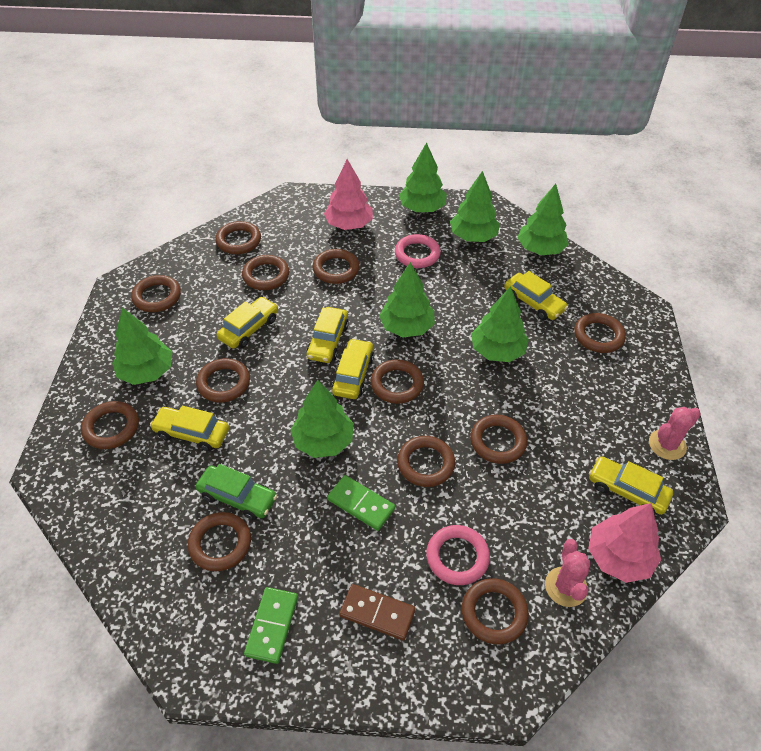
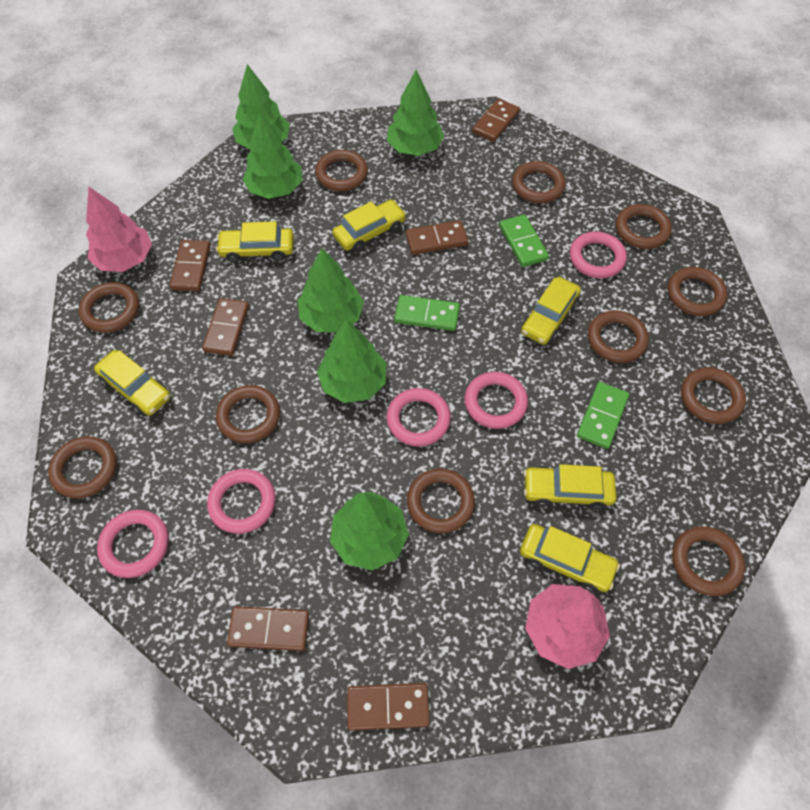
brown domino: [339,584,416,641] = 1 -> [170,240,211,291] [202,298,249,356] [227,606,309,651] [347,683,430,730] [406,220,468,255] [472,99,520,142] = 6
brown ring: [81,401,139,449] [131,275,181,312] [188,512,251,571] [196,358,250,403] [215,221,261,254] [242,255,289,290] [313,249,359,284] [370,359,424,404] [397,436,455,487] [462,578,529,645] [470,415,527,464] [574,313,626,353] = 12 -> [48,436,117,498] [79,282,139,333] [216,385,280,443] [315,150,368,191] [407,469,475,533] [512,161,565,203] [588,310,649,363] [616,204,672,249] [668,267,727,316] [672,526,745,596] [681,367,746,424] = 11
green car: [196,464,277,520] = 1 -> none = 0
green domino: [244,587,298,664] [327,475,395,531] = 2 -> [394,295,460,331] [499,215,549,267] [577,382,629,449] = 3
green tree: [112,307,172,385] [290,380,354,458] [379,262,435,337] [399,142,447,212] [450,171,500,242] [471,286,529,362] [517,184,569,255] = 7 -> [232,64,290,149] [242,112,302,199] [298,249,364,332] [317,319,386,403] [330,492,409,570] [387,70,444,156] = 6
pink cactus: [545,539,591,607] [649,407,701,460] = 2 -> none = 0
pink ring: [395,234,441,268] [426,525,490,585] = 2 -> [97,510,169,578] [207,469,276,534] [386,388,451,446] [464,372,528,429] [570,232,627,278] = 5

